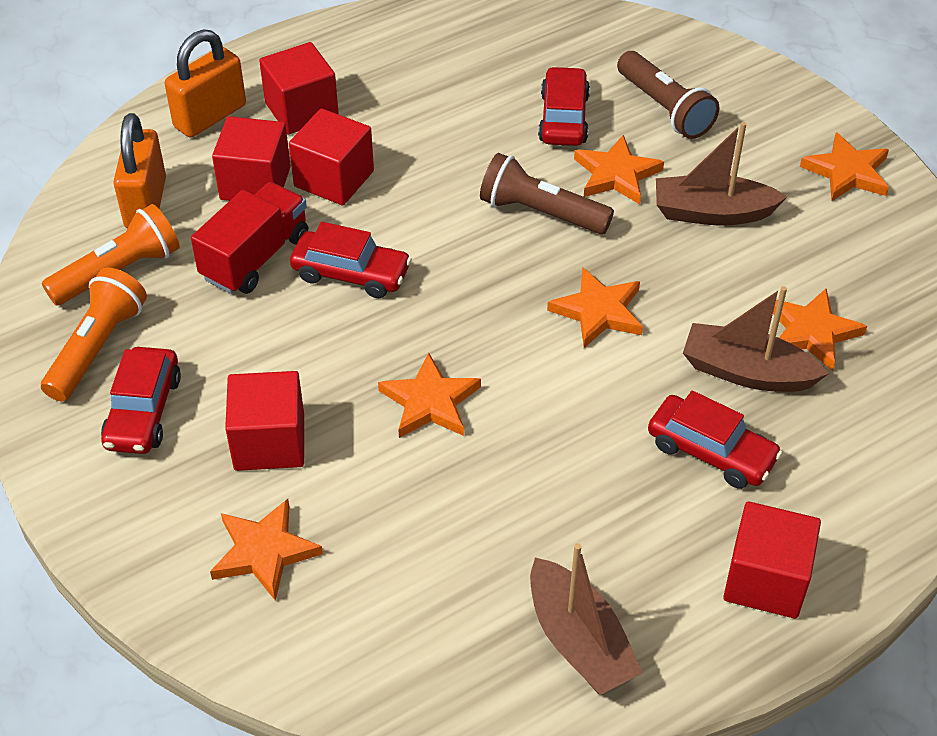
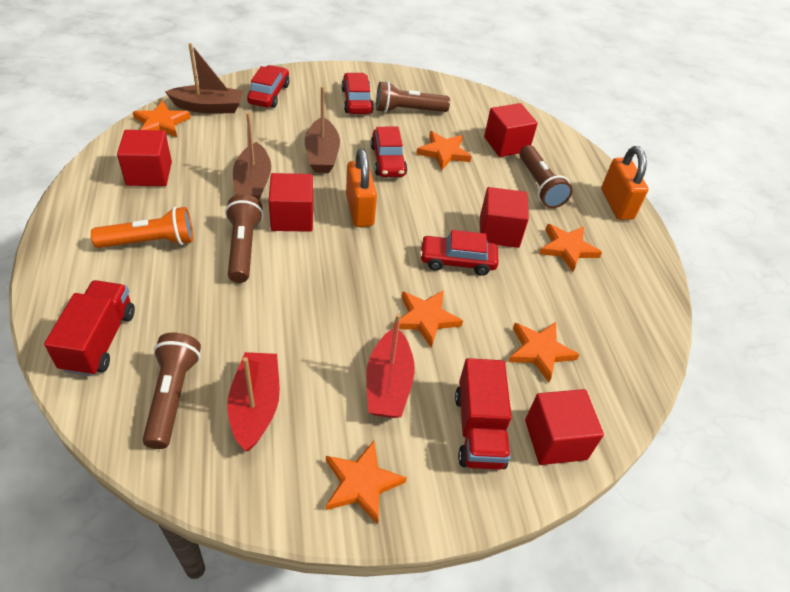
brown flashlight: [480,153,614,234] [617,51,719,139] = 2 -> [142,333,201,449] [225,194,264,283] [376,81,450,113] [519,145,573,208] = 4
orange flashlight: [41,267,147,402] [42,204,180,306] = 2 -> [91,207,193,248] = 1
red boat: none = 0 -> [227,352,280,451] [366,314,415,418] = 2
red truck: [191,182,308,294] = 1 -> [44,280,135,376] [455,358,512,470] = 2

